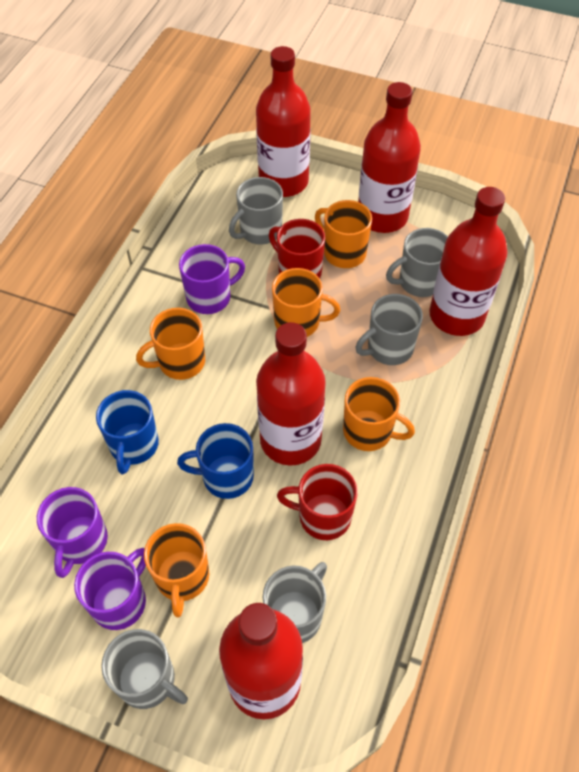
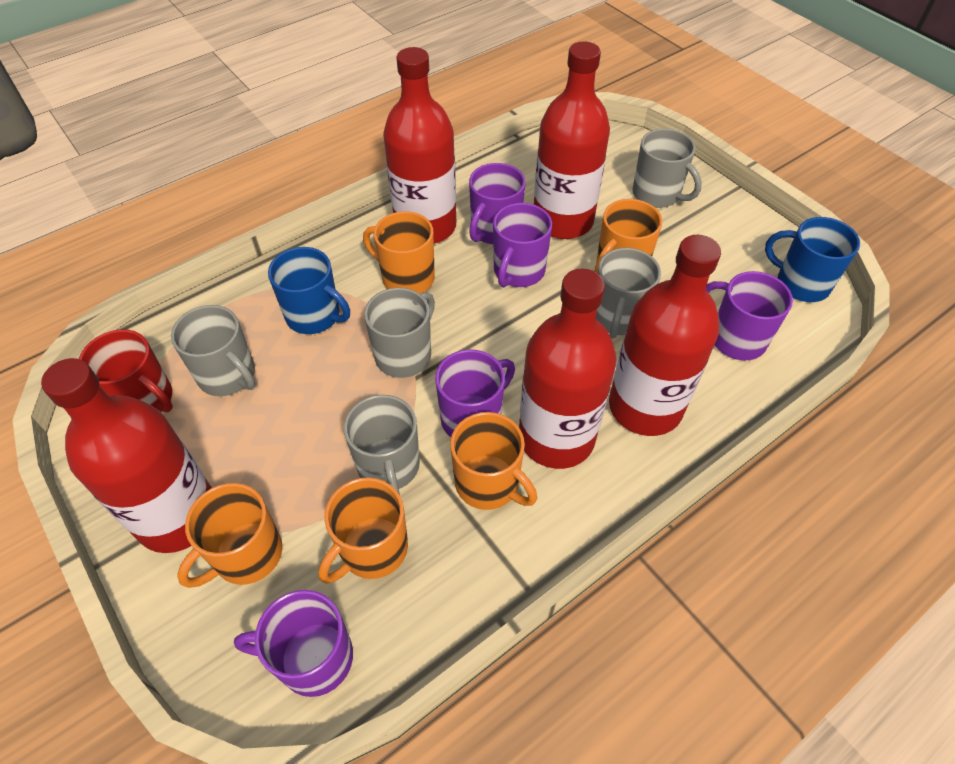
purple mug: [37,487,108,578] [74,548,146,630] [179,244,245,314] = 3 -> [234,590,353,697] [435,349,515,437] [469,163,525,244] [493,203,552,287] [706,271,793,360] = 5
red mug: [269,219,325,278] [277,464,358,540] = 2 -> [79,329,173,412] = 1

